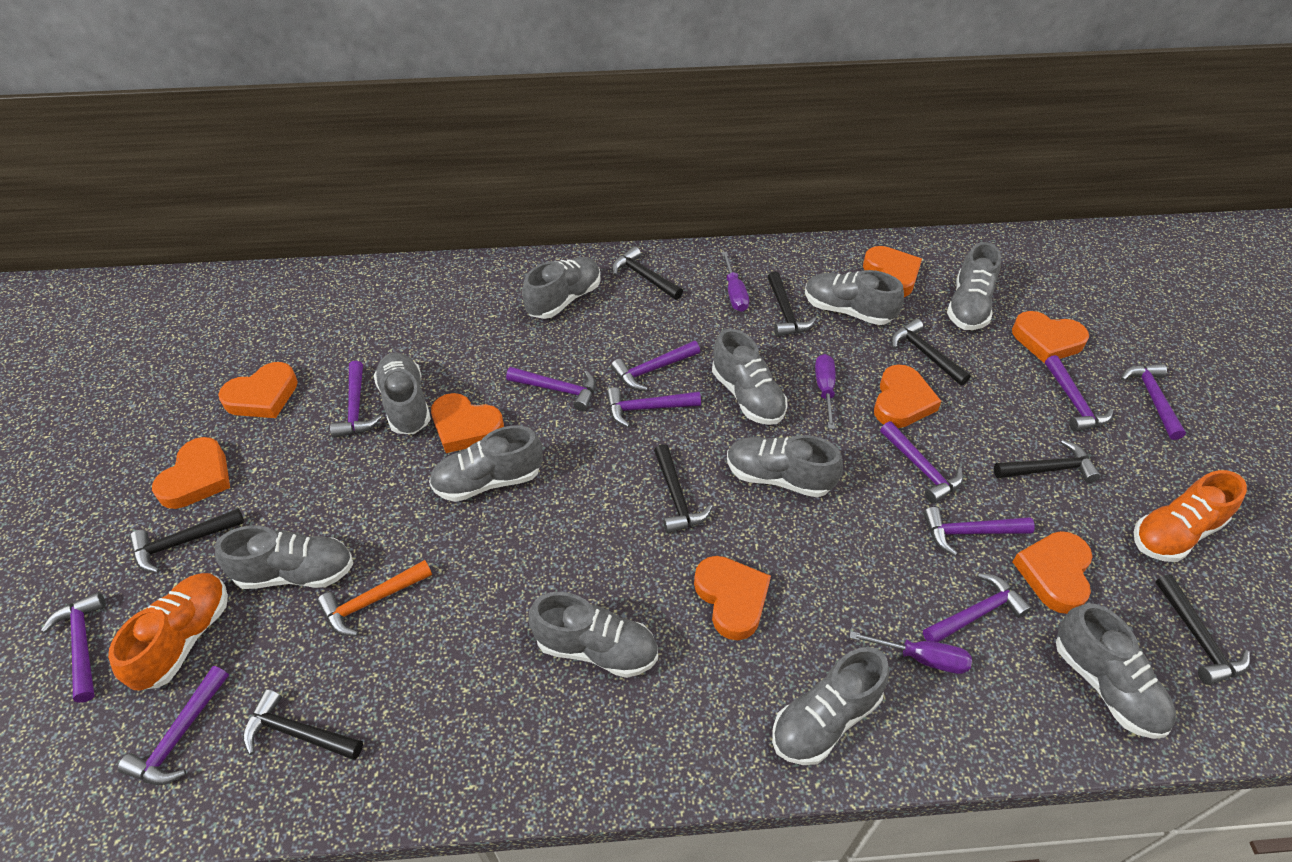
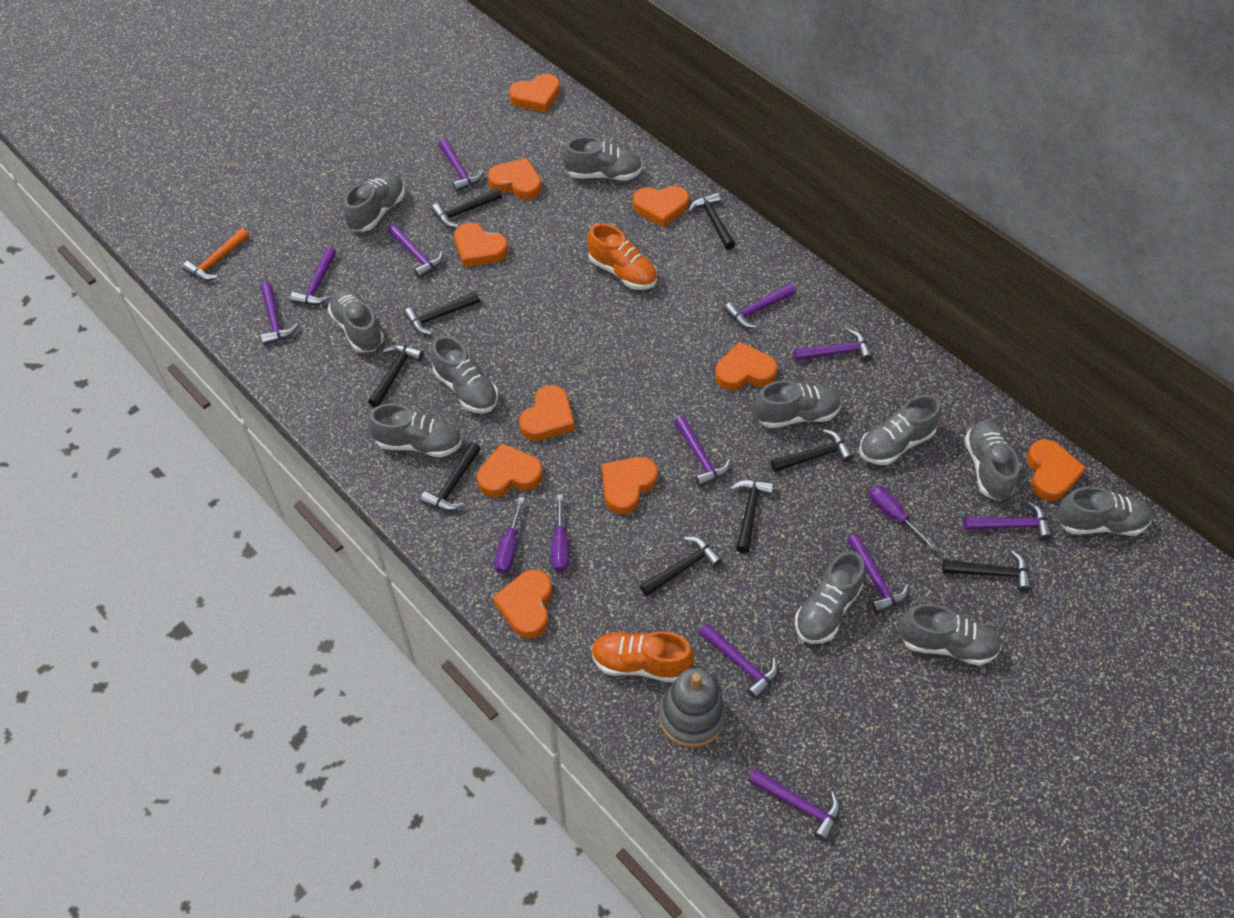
black hammer: [129,508,244,573] [243,689,363,760] [612,246,683,300] [654,444,713,534] [767,271,816,337] [891,319,971,385] [994,440,1101,483] [1155,574,1250,685] = 8 -> [368,345,424,407] [404,291,480,335] [420,442,481,511] [431,188,502,228] [640,537,722,597] [688,193,735,250] [730,480,774,553] [771,429,854,472] [942,550,1031,592] = 9
grey stacking toy: none = 0 -> [659,668,726,748] = 1
orange heart: [152,437,230,509] [218,362,298,418] [431,393,504,453] [694,556,771,640] [863,246,922,297] [874,364,942,428] [1012,311,1089,364] [1012,531,1093,614] = 8 -> [454,223,508,267] [477,443,543,497] [488,158,542,200] [493,569,552,638] [509,74,560,113] [519,385,575,441] [602,457,658,514] [633,186,689,227] [715,342,777,390] [1027,439,1086,501] = 10

